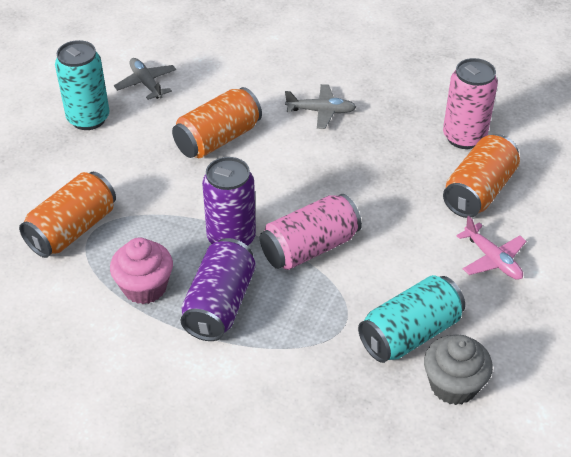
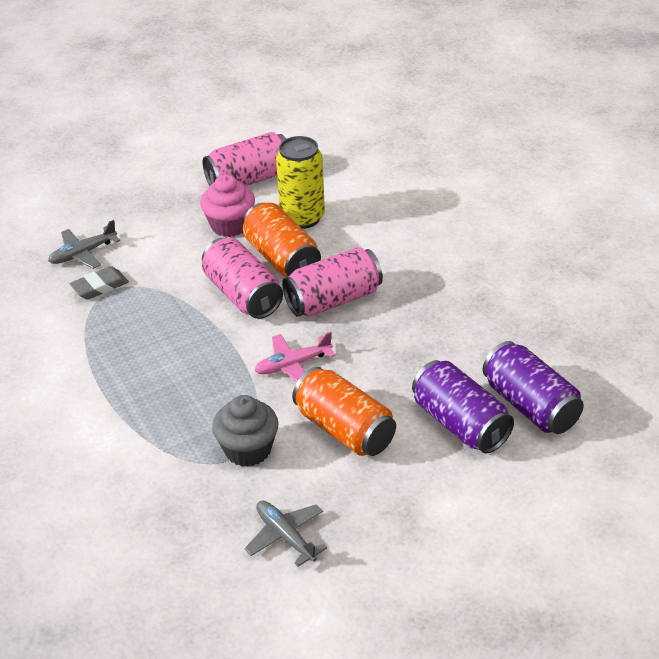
grey eraser: none = 0 -> [70,266,129,300] = 1
orange can: [19,172,116,258] [172,87,262,158] [443,134,520,218] = 3 -> [243,203,321,277] [292,367,396,456] = 2
pink can: [260,194,362,270] [443,58,498,149] = 2 -> [202,238,283,319] [203,132,286,186] [282,247,383,317] = 3
turquoise can: [55,40,110,130] [358,275,465,363] = 2 -> none = 0
yellow can: none = 0 -> [276,136,325,229] = 1

